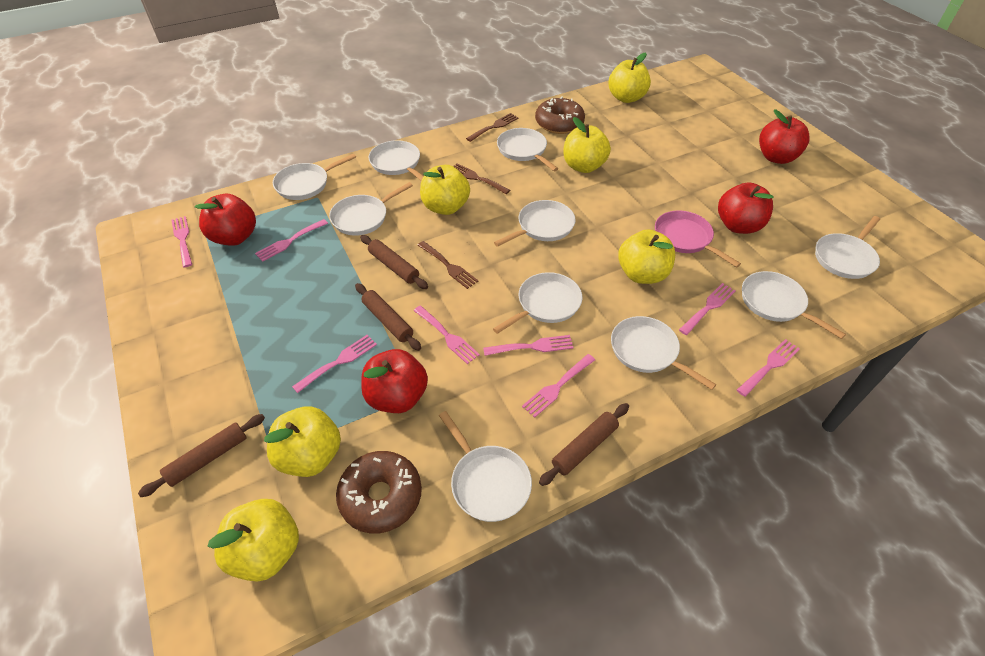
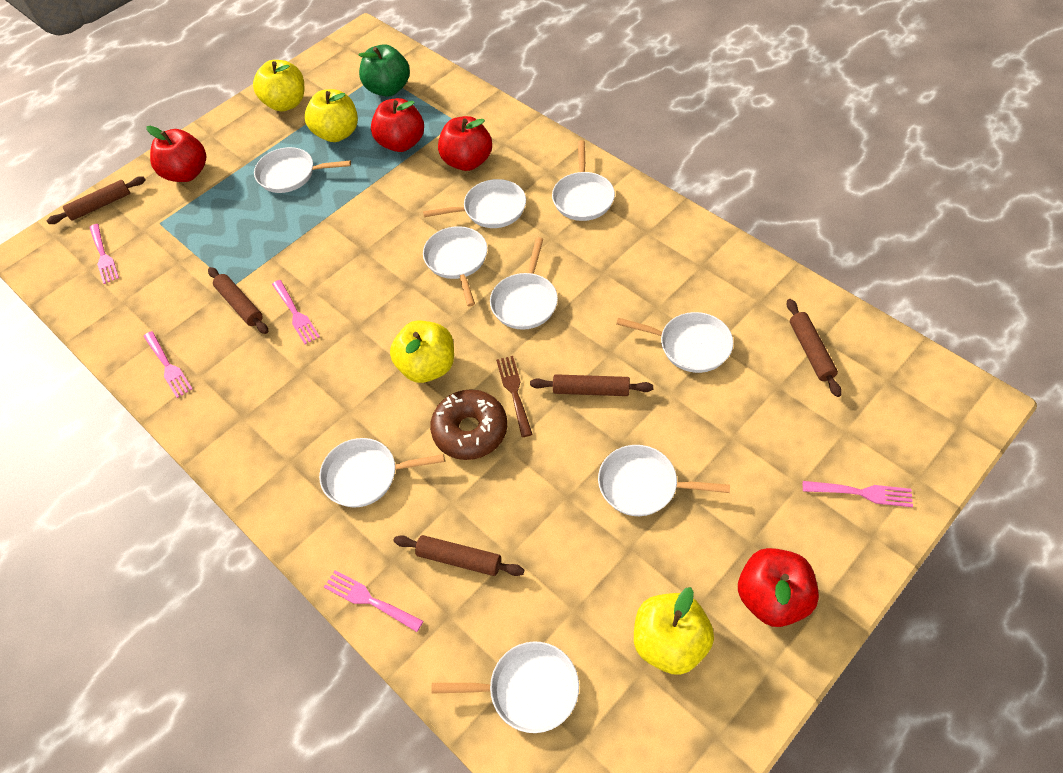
brown donut: [336,451,422,534] [535,96,585,134] = 2 -> [430,389,507,460] = 1
brown fork: [417,241,478,289] [454,163,510,194] [466,113,519,142] = 3 -> [496,356,532,437] = 1
brown rolling pin: [138,414,265,497] [355,283,421,351] [360,235,428,289] [539,403,629,486] = 4 -> [47,176,145,224] [208,267,268,334] [394,535,524,576] [530,374,653,396] [787,299,842,397] = 5
green apple: none = 0 -> [358,44,410,96] = 1
pink fork: [171,216,192,268] [255,219,328,262] [292,335,377,393] [414,306,480,364] [483,335,574,356] [522,354,595,418] [679,283,736,335] [737,339,800,397] = 8 -> [89,224,119,284] [143,331,192,398] [272,280,320,344] [324,570,423,632] [803,481,913,507] = 5
pink pan: [655,211,741,268] = 1 -> none = 0
white pan: [273,153,356,200] [329,182,413,236] [368,140,423,181] [439,411,532,522] [493,272,582,334] [494,200,575,247] [497,128,558,171] [611,316,716,390] [742,271,846,339] [815,216,880,279] = 10 -> [254,147,351,193] [319,438,445,507] [423,179,526,228] [423,226,487,307] [431,642,579,733] [490,237,558,330] [552,140,615,221] [598,445,730,516] [616,312,733,373] = 9
yellow apple: [207,499,299,582] [264,407,341,477] [420,165,470,215] [563,117,611,173] [608,53,651,103] [618,229,675,284] = 6 -> [253,60,304,112] [305,89,358,142] [390,321,454,383] [634,587,714,675] = 4

